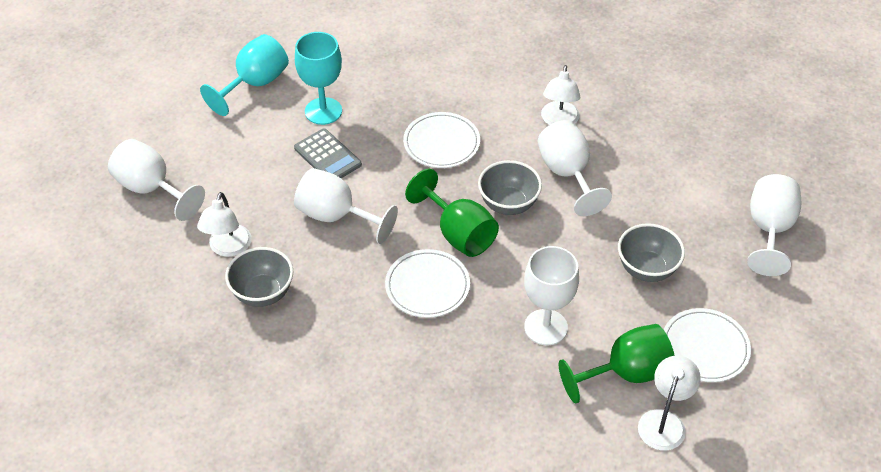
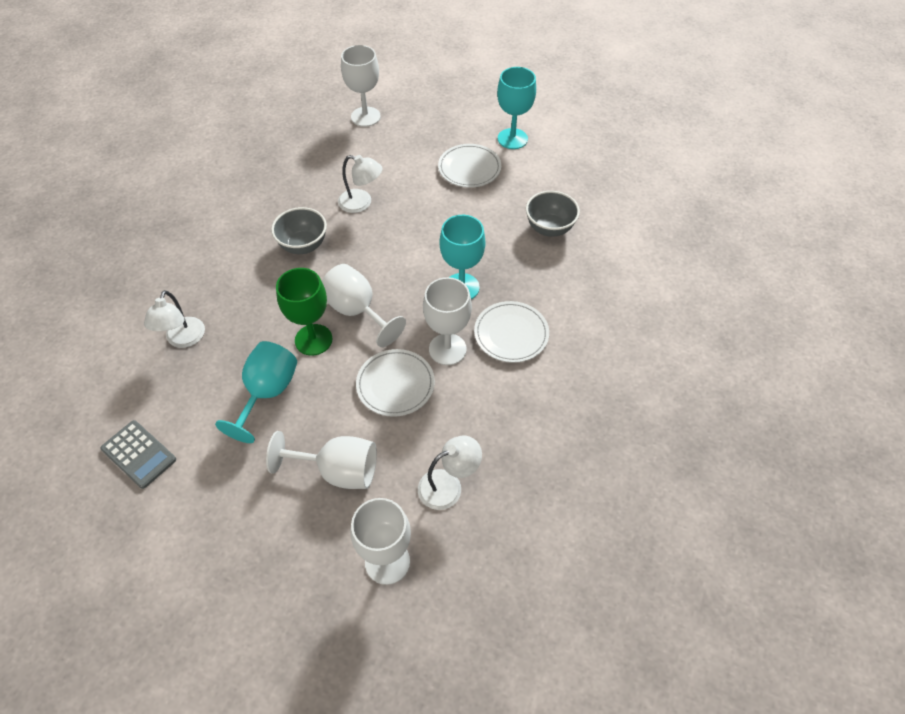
green goblet: [405,169,499,257] [559,324,675,403] = 2 -> [276,268,332,356] = 1
grey bowl: [225,247,293,307] [478,160,542,215] [618,223,685,282] = 3 -> [271,207,327,254] [526,191,580,237] = 2
turquoise goblet: [200,34,289,116] [295,32,342,125] = 2 -> [215,341,297,443] [440,215,486,299] [497,67,536,149] = 3

